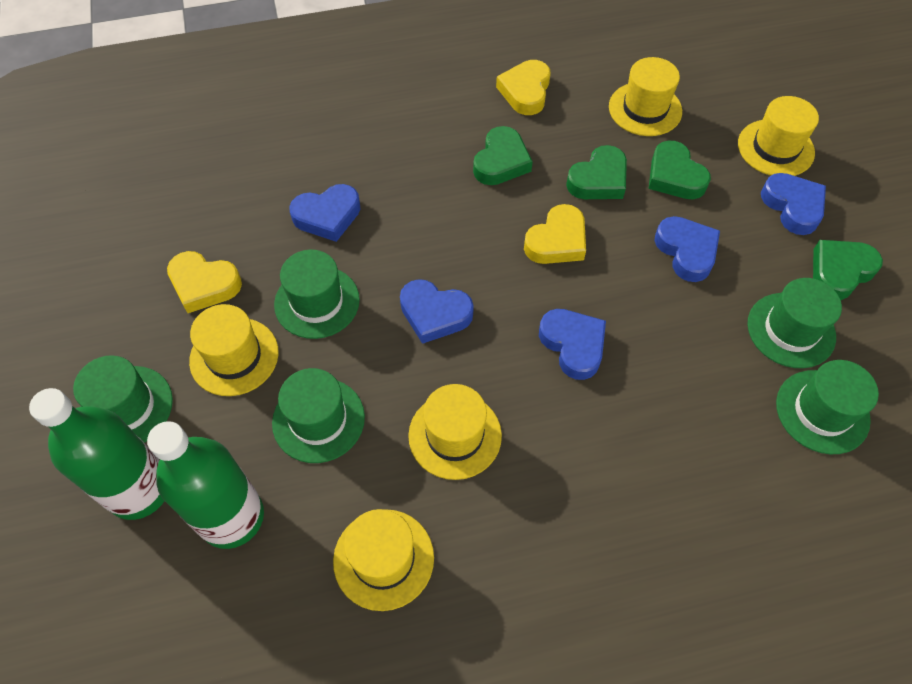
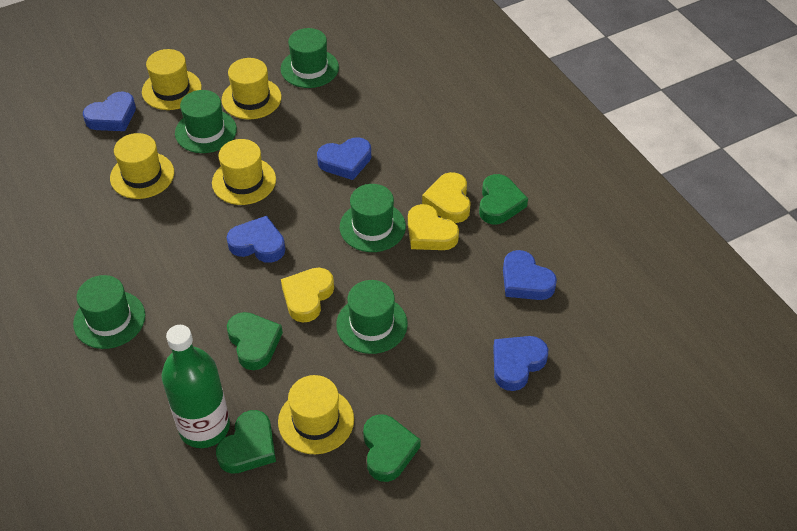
green bottle: [29,388,164,520] [147,421,264,549] = 2 -> [162,325,230,448] = 1

